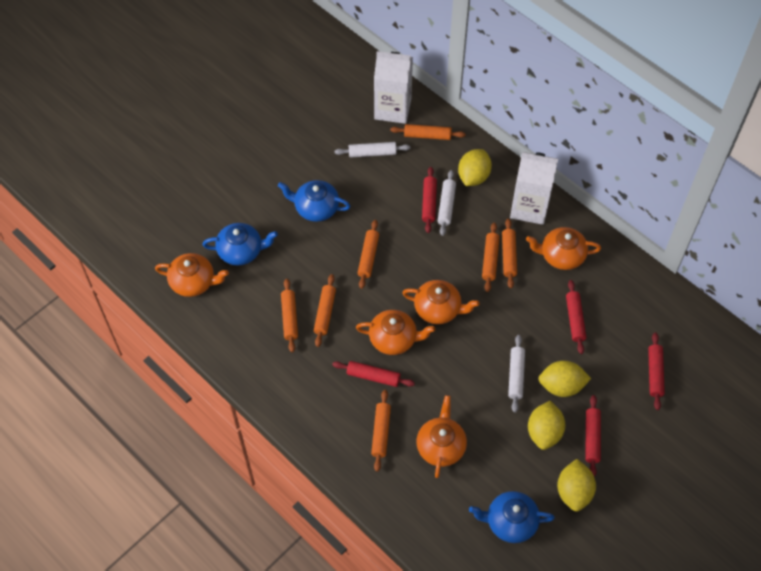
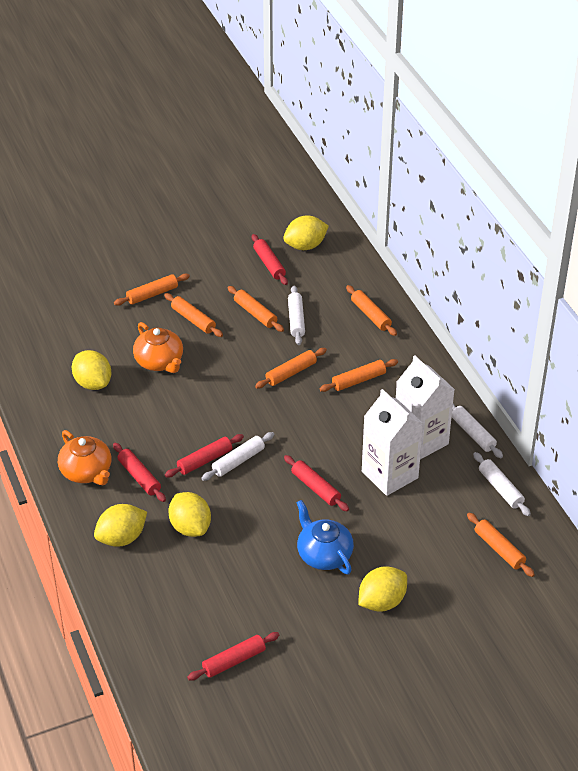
blue teapot: [202,223,278,265] [278,180,350,222] [469,491,555,543] = 3 -> [296,500,354,574] = 1
orange teapot: [155,253,229,297] [356,310,435,355] [402,280,480,324] [416,395,467,478] [526,227,601,270] = 5 -> [58,430,112,485] [133,322,183,373] = 2
white rolling pin: [335,142,410,158] [438,170,456,236] [508,335,525,412] = 3 -> [201,432,274,481] [288,286,305,345] [452,403,503,458] [473,452,531,516] = 4
yellow lemon: [458,149,492,186] [528,400,565,450] [539,360,591,397] [557,459,596,512] = 4 -> [72,350,112,390] [94,504,147,547] [168,492,211,537] [283,215,329,250] [358,566,407,612] = 5

